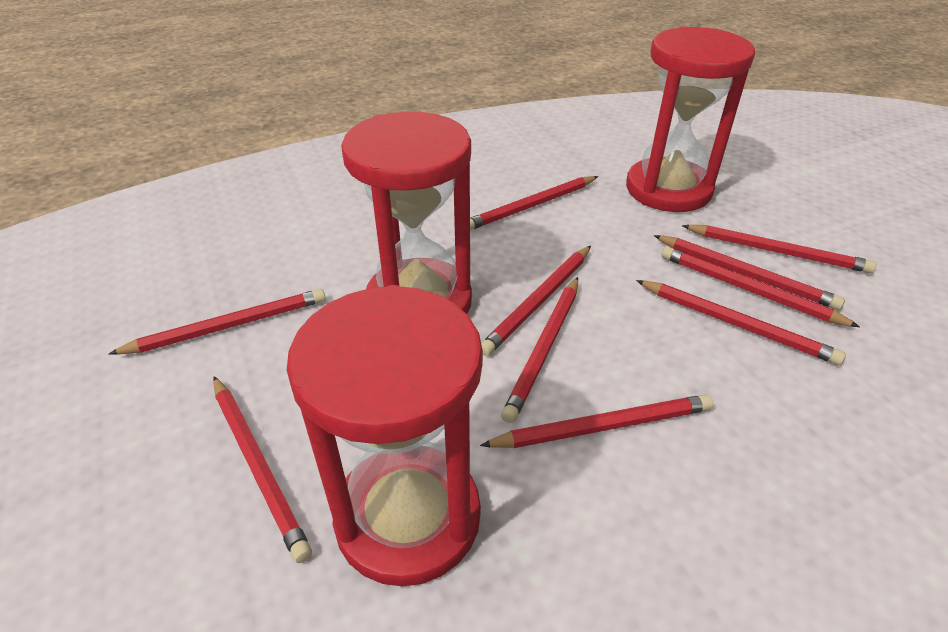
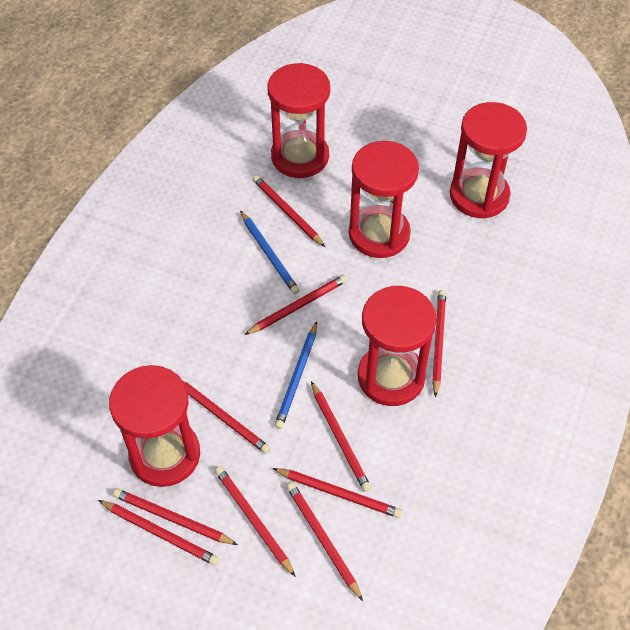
blue pencil: none = 0 -> [240,210,299,294] [274,322,317,429] = 2
red hourglass: [287,285,483,586] [341,112,472,314] [626,26,755,212] = 3 -> [109,365,200,487] [267,63,330,178] [349,141,419,258] [358,286,437,406] [450,102,527,218] = 5

